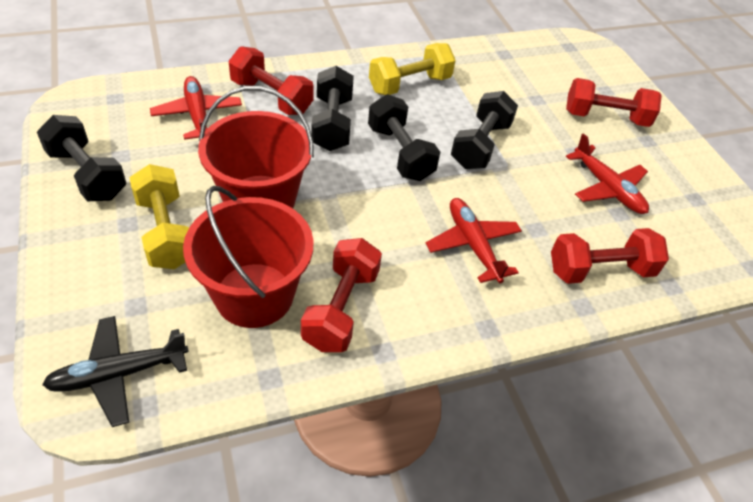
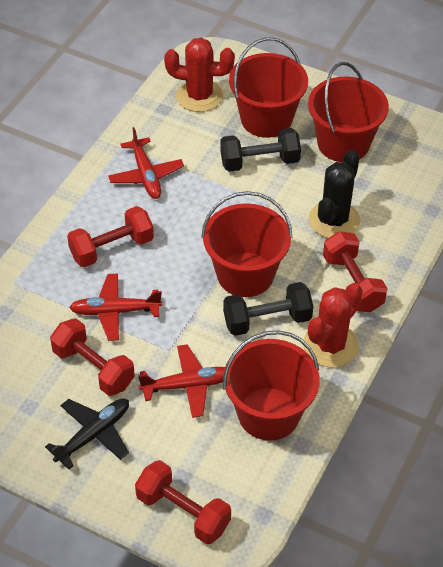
black cactus: none = 0 -> [309,149,360,238] = 1
black dumbbell: [37,115,126,202] [311,66,354,151] [368,94,440,181] [451,91,518,169] = 4 -> [220,128,301,172] [223,282,313,336] = 2
red bucket: [183,186,314,328] [198,86,314,208] = 2 -> [201,191,293,297] [223,330,320,441] [229,37,308,138] [308,62,389,162] = 4
red cactus: none = 0 -> [164,38,235,112] [303,283,363,368] = 2
yellow dumbbell: [129,164,189,269] [369,43,456,95] = 2 -> none = 0

